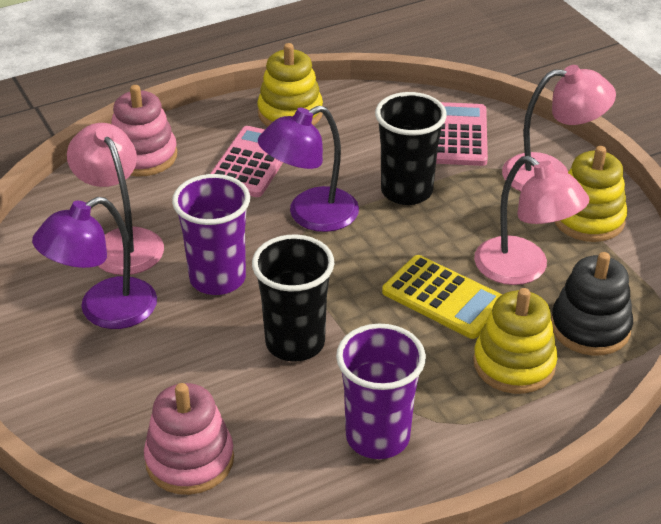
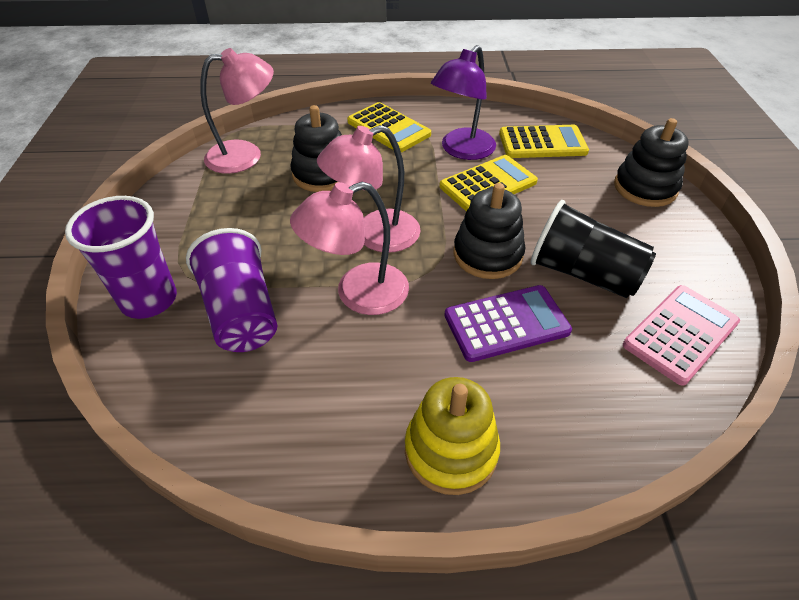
black cup: [252,234,334,362] [375,92,447,205] = 2 -> [531,200,656,298] = 1
black stacking toy: [551,252,633,356] = 1 -> [291,105,342,192] [454,183,525,279] [614,118,689,207] = 3
pink calculator: [210,126,283,197] [436,102,488,166] = 2 -> [623,285,740,386] = 1
pink stacking toy: [111,85,177,176] [144,383,234,495] = 2 -> none = 0
purple calculator: none = 0 -> [445,285,572,362] = 1
purple lamp: [32,197,157,329] [258,106,359,232] = 2 -> [431,45,496,160] = 1
yellow calculator: [382,255,503,339] = 1 -> [347,102,431,152] [439,155,538,211] [499,125,589,158] = 3
yellow stacking toy: [257,43,323,127] [473,288,558,394] [555,146,628,242] = 3 -> [405,377,500,495] = 1

